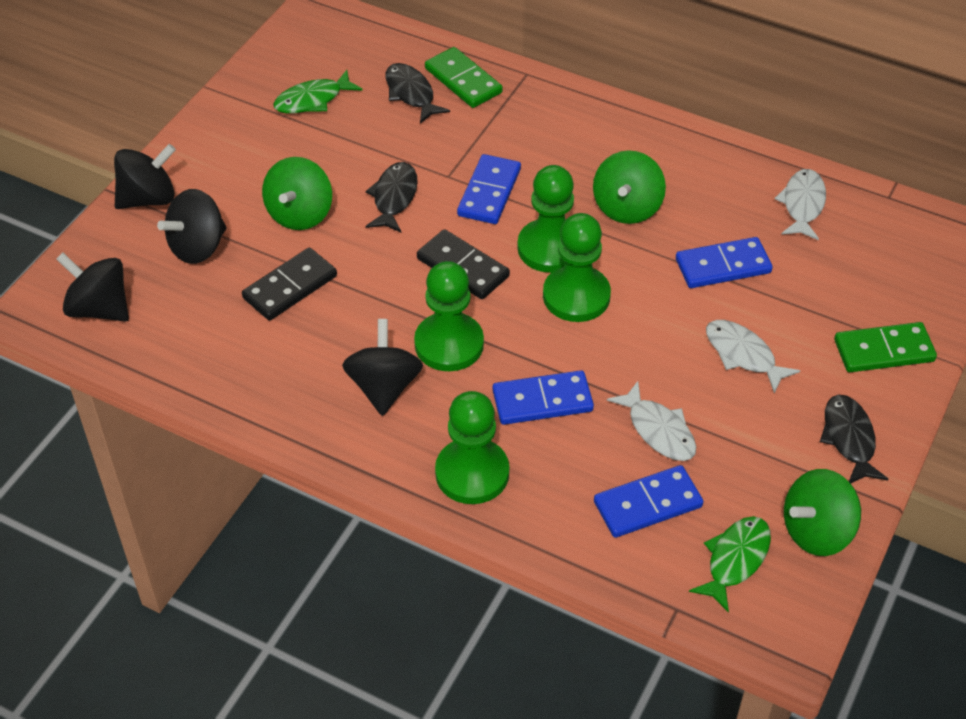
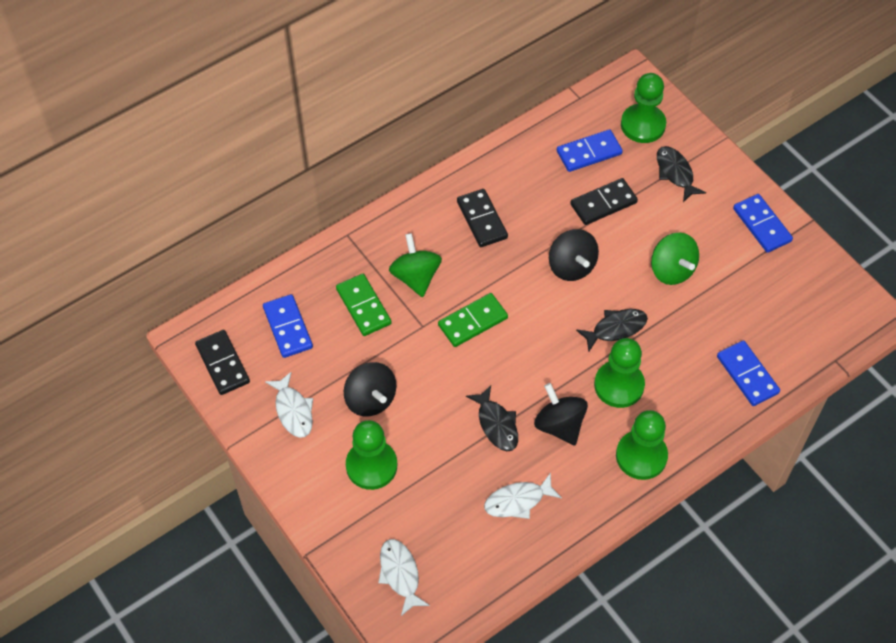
black domino: [242,248,337,320] [417,229,510,299] = 2 -> [195,330,250,395] [457,189,508,247] [570,178,638,225] = 3
black spinning top: [56,252,129,322] [114,144,176,209] [157,189,227,264] [342,319,423,416] = 4 -> [344,362,396,417] [534,383,588,446] [549,229,599,281] = 3
green fish: [273,70,363,114] [689,516,771,613] = 2 -> none = 0
green spinning top: [262,157,332,230] [593,150,666,224] [784,469,861,556] = 3 -> [389,233,442,297] [651,233,699,285] = 2

